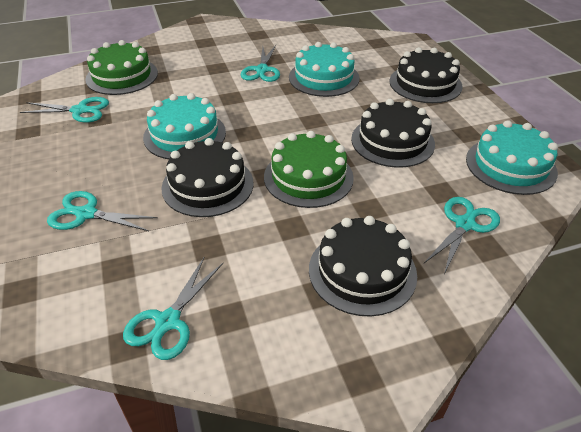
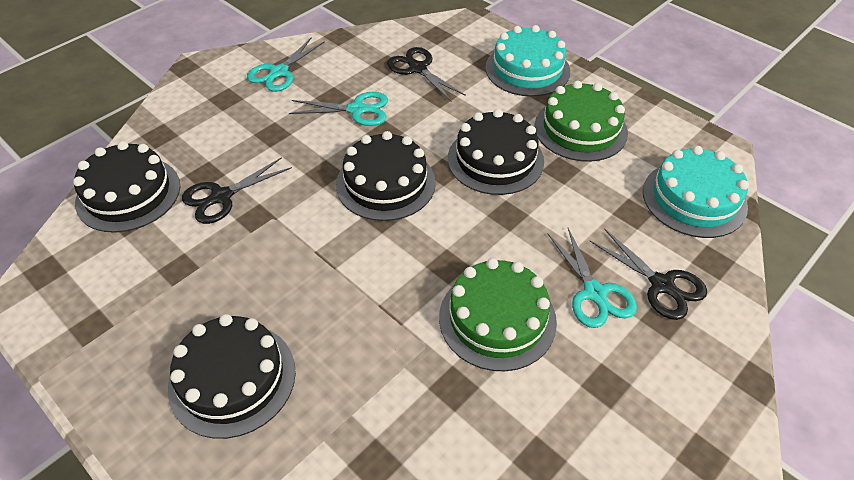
black scissors: none = 0 -> [182,157,292,224] [387,47,466,102] [590,228,707,320] = 3
turquoise cake: [143,93,226,159] [289,42,360,97] [466,120,558,195] = 3 -> [485,25,570,97] [643,146,749,238] = 2
turquoise scissors: [20,97,109,123] [47,191,158,231] [123,258,223,360] [241,45,280,82] [424,197,500,274] = 5 -> [247,37,325,92] [289,92,388,126] [547,228,637,328] = 3

